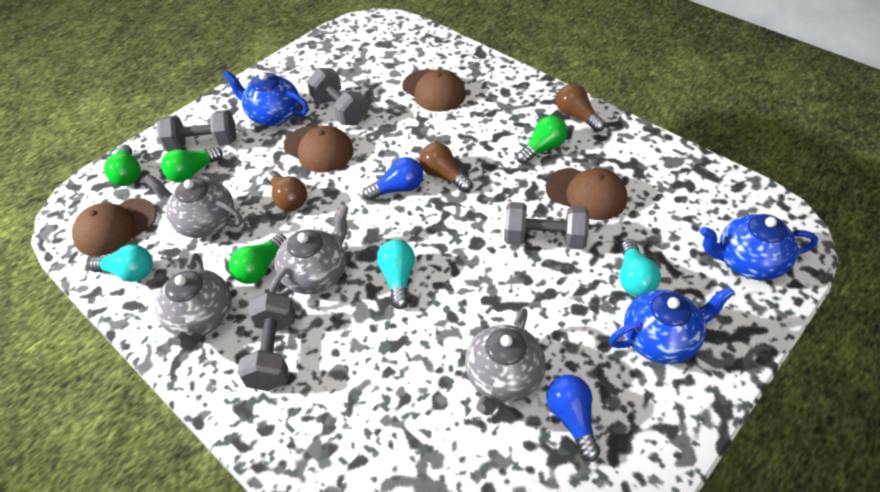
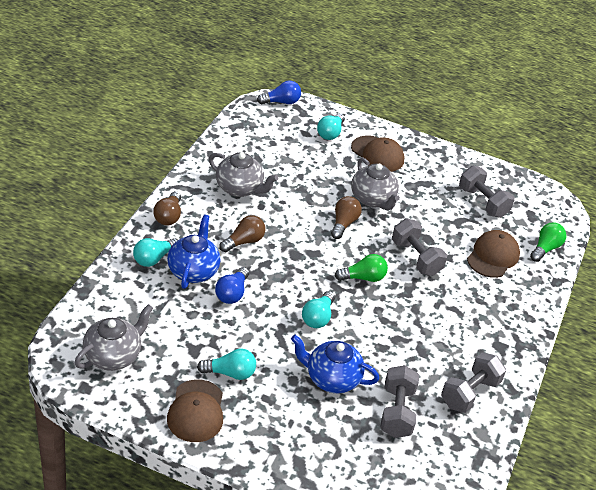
blue teapot: [223,70,309,126] [609,287,735,364] [700,214,818,280] = 3 -> [167,214,220,289] [291,335,379,393] = 2
brown cap: [72,198,157,256] [284,125,354,173] [402,69,466,112] [546,168,627,220] = 4 -> [167,379,223,442] [351,135,404,172] [467,230,520,278] = 3
green light bulb: [104,145,141,186] [161,147,223,182] [229,234,287,284] [516,115,568,164] = 4 -> [335,254,388,282] [530,222,566,262] = 2
grey teapot: [144,174,243,238] [155,253,232,351] [269,204,349,296] [465,308,546,415] = 4 -> [75,304,153,371] [209,152,278,197] [351,158,400,210] = 3
turquoise light bulb: [89,245,153,282] [377,240,415,309] [620,239,661,296] = 3 -> [133,238,178,267] [197,349,256,380] [302,291,335,328] [317,113,345,140] = 4

